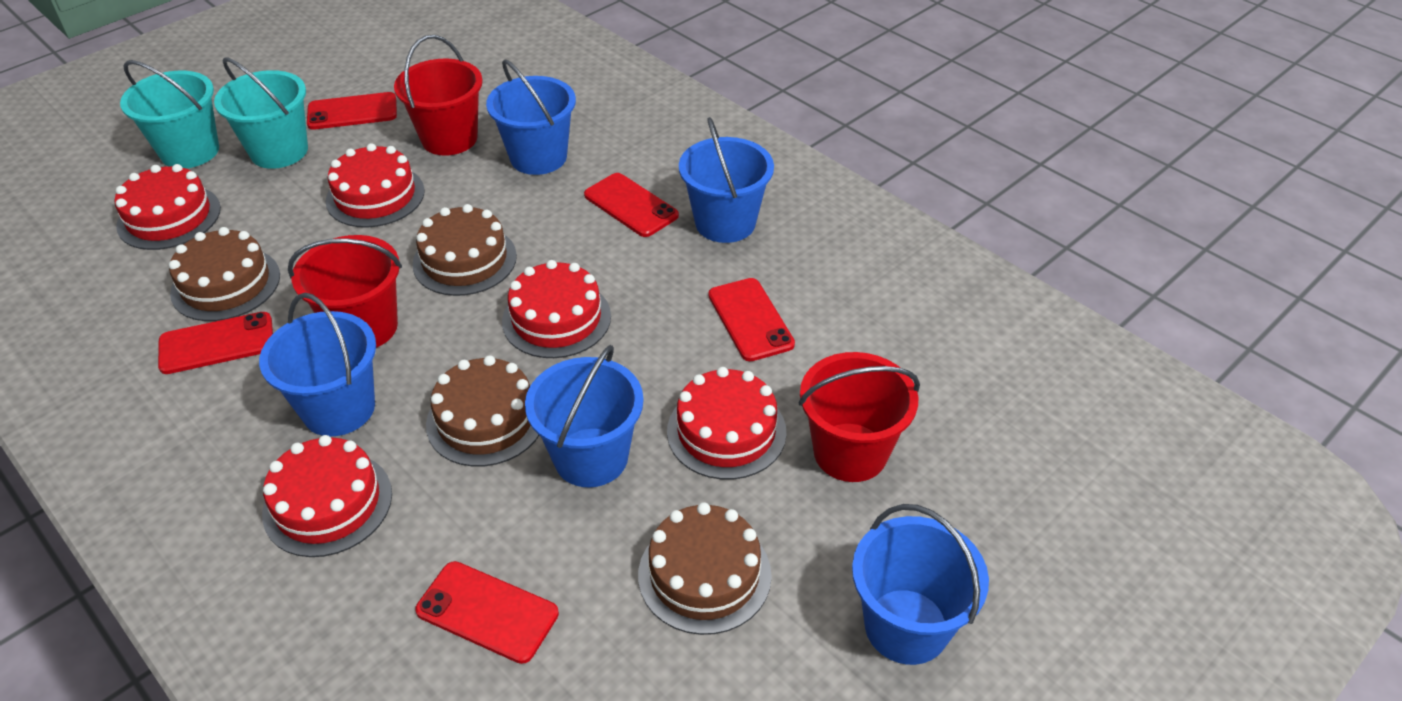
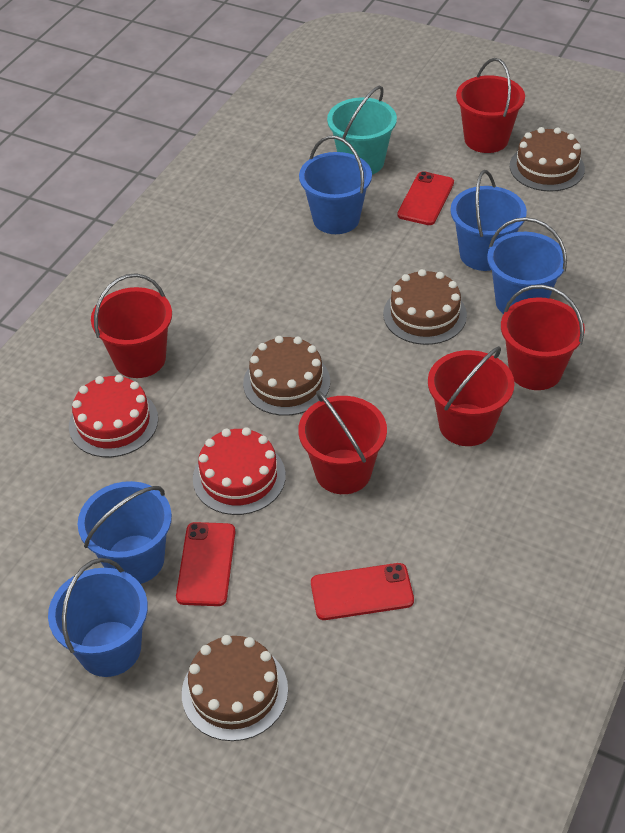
red bucket: [288,235,402,348] [394,35,483,156] [799,352,920,482] = 3 -> [91,273,172,378] [298,390,387,494] [428,346,515,446] [456,58,525,153] [501,285,585,390] = 5
red cake: [115,164,221,250] [262,435,392,557] [326,143,425,228] [502,260,611,358] [667,367,787,480] = 5 -> [69,374,158,457] [193,427,286,515] = 2
red phone: [158,312,273,374] [307,92,397,130] [415,561,559,664] [584,173,679,237] [708,278,795,361] = 5 -> [176,522,235,606] [311,563,414,620] [397,171,454,225] = 3
turquoise bucket: [120,60,219,168] [214,57,308,169] = 2 -> [327,86,397,175] = 1

